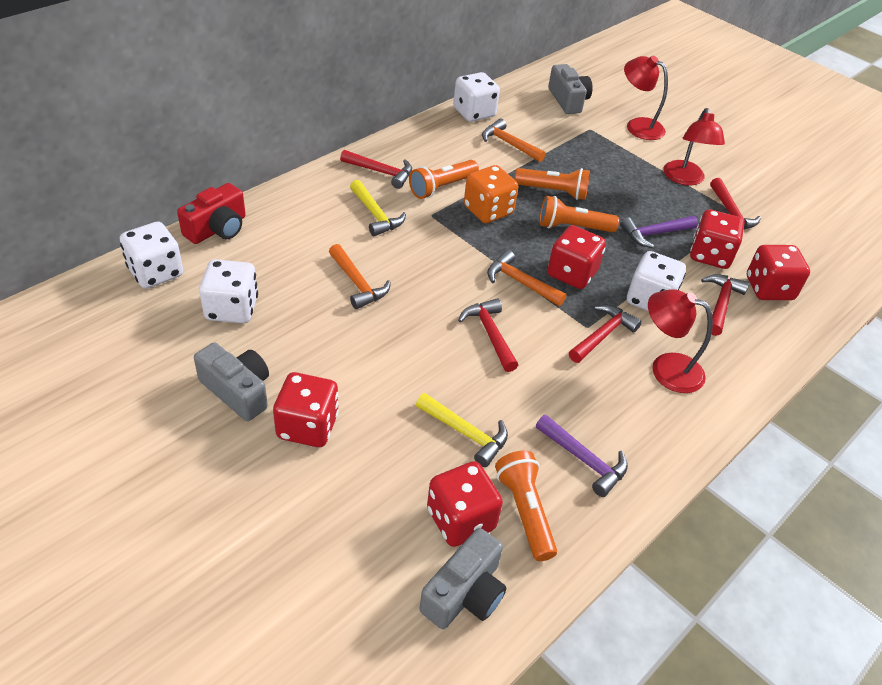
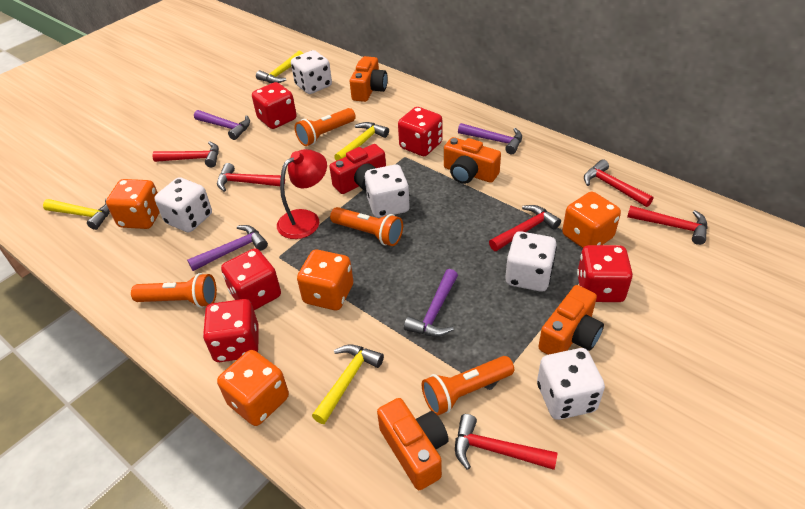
grey camera: [194,343,269,421] [420,528,507,629] [548,64,593,114] = 3 -> none = 0
orange camera: none = 0 -> [350,56,388,102] [377,398,449,490] [444,137,501,184] [538,285,604,355] = 4
orange dice: [464,165,518,223] = 1 -> [106,179,160,229] [217,350,289,426] [297,250,353,310] [562,192,621,248] = 4
orange hammer: [329,244,391,309] [482,118,546,162] [487,250,567,306] = 3 -> none = 0
purple hammer: [536,415,628,497] [620,216,698,248] = 2 -> [187,225,268,271] [194,110,250,140] [404,269,458,337] [458,123,522,155] = 4
red hammer: [340,150,412,189] [458,298,518,372] [569,305,642,363] [701,274,749,336] [710,178,761,229] = 5 -> [152,141,219,167] [217,163,285,192] [455,414,558,470] [489,205,561,251] [584,159,653,207] [627,205,708,245] = 6
red lamp: [624,56,668,140] [648,289,713,393] [664,108,725,186] = 3 -> [277,149,327,239] = 1
white dice: [120,222,183,289] [199,259,258,323] [453,72,500,122] [627,251,686,311] = 4 -> [155,177,212,232] [291,50,332,94] [365,165,410,218] [505,231,557,292] [537,348,605,420] = 5
yellow hammer: [350,180,406,236] [416,393,508,467] = 2 -> [43,198,110,230] [256,51,303,83] [312,345,384,424] [334,122,389,161] = 4

